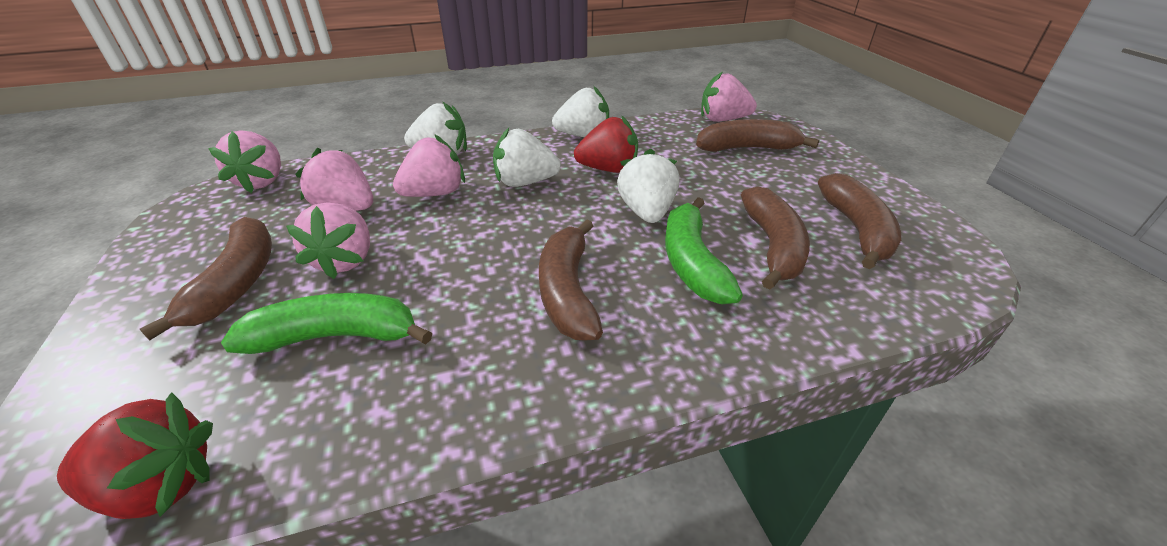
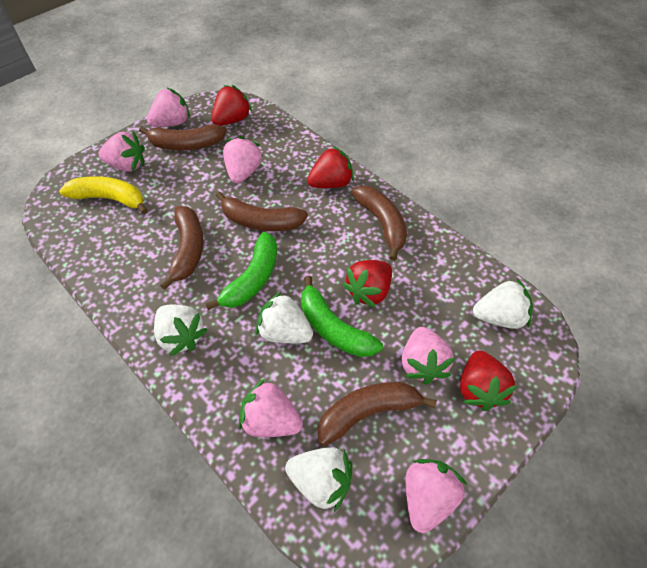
pink strawberry: [208,130,281,193] [286,202,370,279] [296,148,373,211] [393,134,465,197] [701,71,757,122] = 5 -> [99,131,145,172] [147,88,190,127] [223,136,263,184] [239,379,303,437] [402,327,455,385] [406,459,467,533] = 6
red strawberry: [57,392,213,519] [574,115,638,173] = 2 -> [211,85,252,126] [307,146,354,188] [343,260,392,308] [460,351,518,411] = 4
yellow banana: none = 0 -> [59,176,148,214] = 1

